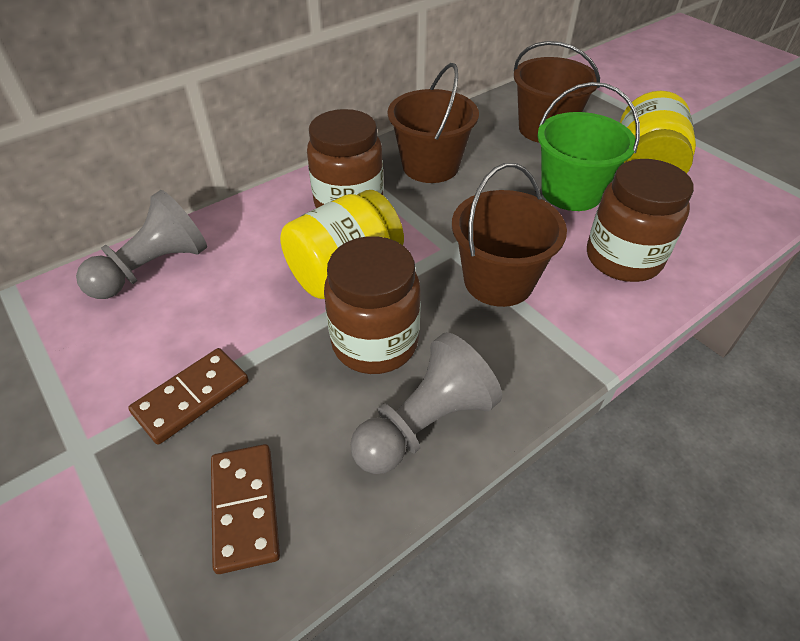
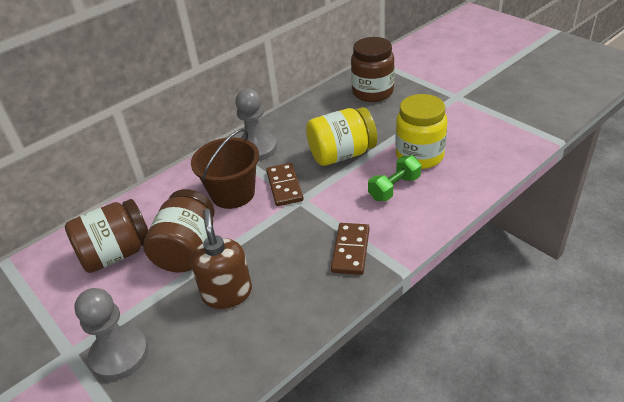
brown bucket: [388,63,479,183] [452,163,567,307] [514,41,600,143] = 3 -> [191,129,259,209] = 1
brown soap dispenser: none = 0 -> [191,209,252,309] = 1
green bucket: [537,82,640,211] = 1 -> none = 0
green dumbbell: none = 0 -> [368,155,421,201] = 1

